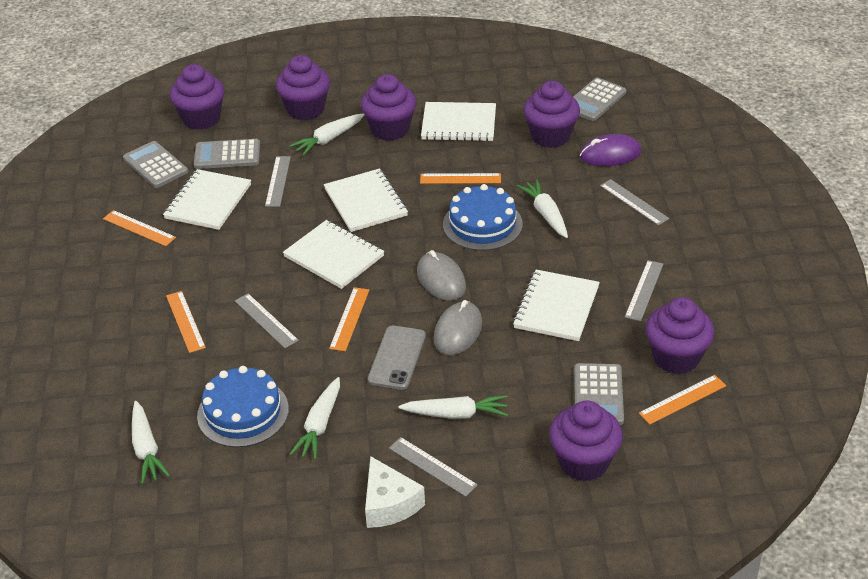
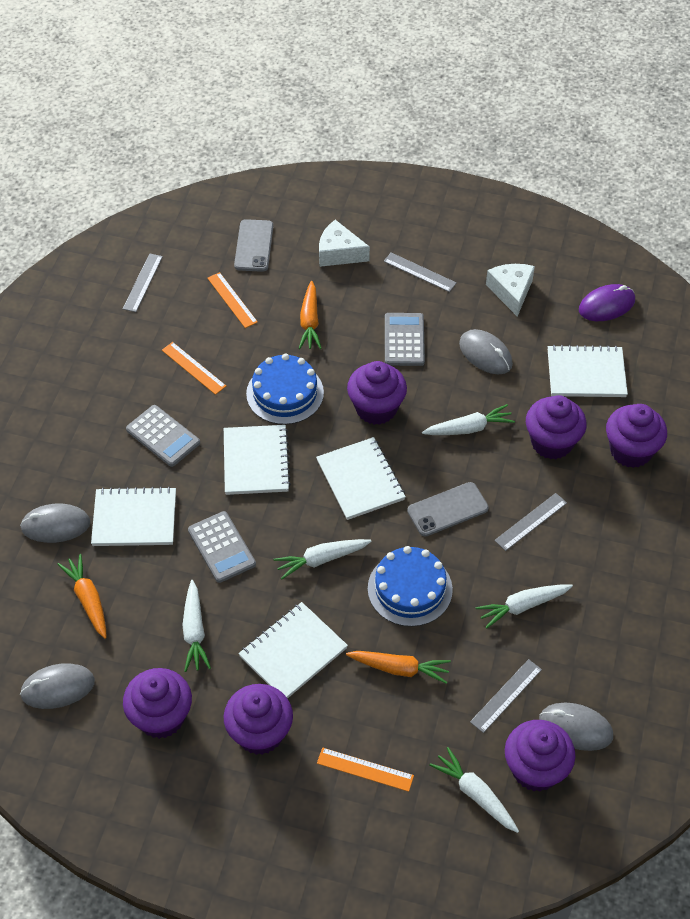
grey calculator: [123,141,188,188] [194,139,260,169] [573,77,626,121] [574,363,624,425] = 4 -> [126,405,200,467] [188,511,256,583] [385,313,425,366] = 3
grey mouse: [417,250,466,301] [434,300,482,355] = 2 -> [20,504,90,543] [20,663,95,709] [459,329,513,374] [539,703,613,751] = 4
grey phone: [368,325,426,390] = 1 -> [234,219,273,272] [407,482,489,537] = 2
grey ruler: [235,293,299,348] [265,156,291,207] [389,437,478,497] [600,179,669,226] [625,260,663,321] = 5 -> [123,253,163,312] [384,252,457,292] [470,659,542,733] [494,493,567,551] = 4
orange carrot: none = 0 -> [57,554,107,639] [299,281,322,349] [346,651,451,684] = 3
orange ruler: [103,210,176,246] [166,291,206,353] [329,287,369,351] [420,173,501,184] [639,375,726,424] = 5 -> [162,342,226,395] [207,272,258,328] [317,747,414,792] = 3
white cheese: [365,456,425,528] = 1 -> [319,220,370,267] [486,264,535,317] = 2

